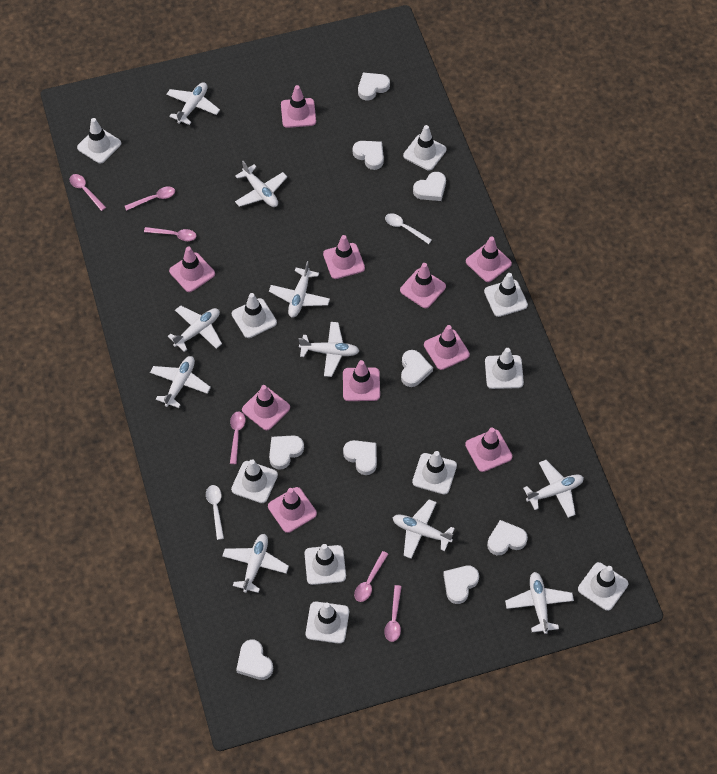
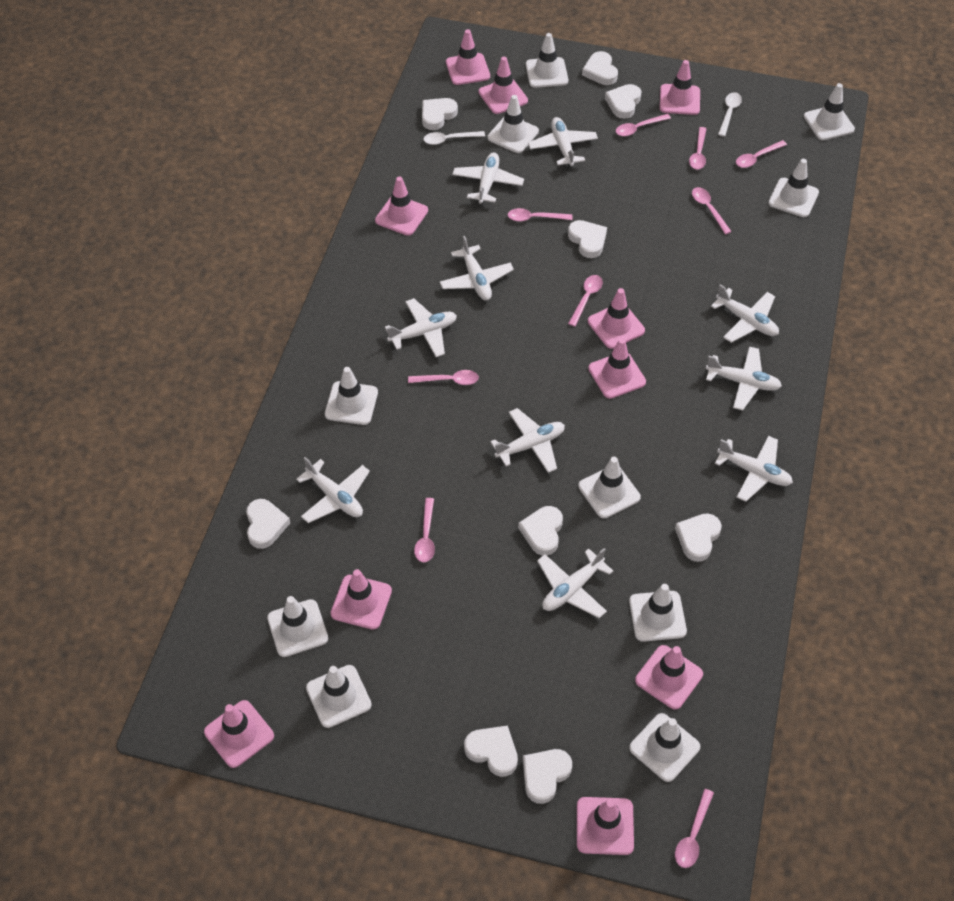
pink spoon: [70,174,106,211] [125,186,175,211] [144,227,196,241] [230,412,246,464] [354,551,388,602] [384,585,402,642] = 6 -> [408,370,479,385] [414,498,435,562] [508,208,572,222] [568,275,603,327] [616,114,671,136] [675,789,714,868] [689,127,707,169] [692,187,732,234] [736,140,787,168] = 9

